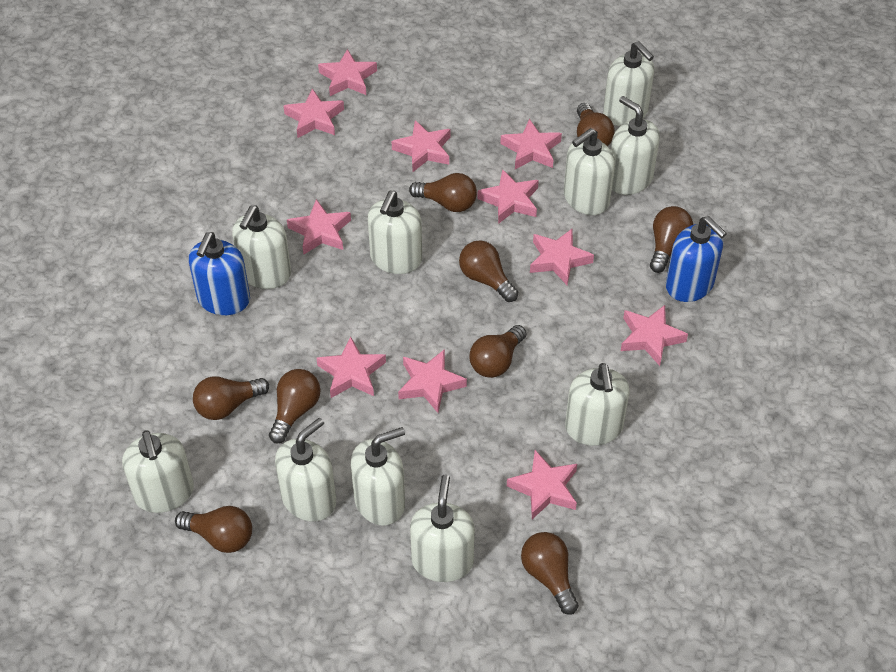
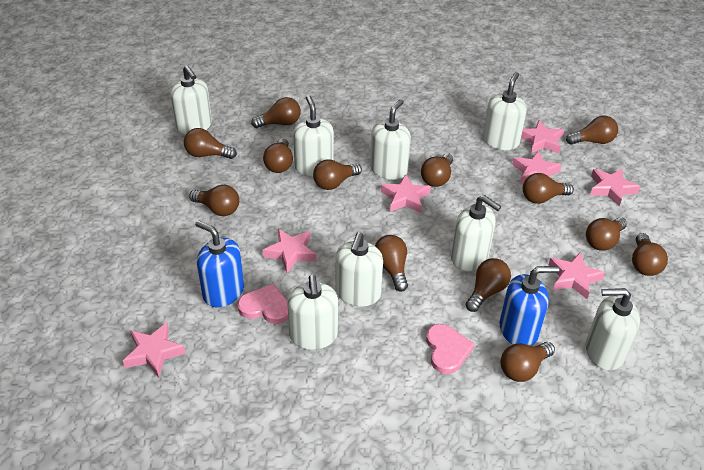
brown light bulb: [175,506,252,553] [193,376,269,420] [269,369,320,443] [409,173,477,212] [459,240,518,302] [470,325,526,378] [521,532,578,615] [577,103,615,146] [650,206,693,273] = 9 -> [184,128,237,159] [189,185,239,216] [251,97,301,128] [263,138,293,173] [313,159,362,190] [375,235,408,292] [421,153,453,187] [466,258,511,312] [500,342,555,382] [523,173,574,204] [566,116,618,145] [586,217,627,251] [632,233,668,276] = 13
pink heart: none = 0 -> [237,284,288,324] [426,324,475,374] = 2
pink star: [284,88,344,138] [287,199,351,255] [316,336,386,398] [318,49,377,96] [391,120,450,172] [398,349,467,413] [477,169,539,224] [500,119,562,169] [507,450,577,519] [530,229,594,285] [621,305,688,366] = 11 -> [123,322,186,378] [263,229,316,273] [381,174,431,213] [512,151,562,184] [521,120,564,154] [548,252,605,299] [590,168,640,206] = 7
white soap dispenser: [122,430,194,513] [232,205,291,289] [275,417,336,522] [351,427,405,526] [368,191,422,274] [410,475,475,582] [564,128,615,215] [565,363,630,446] [603,41,654,126] [611,96,660,195] = 10 -> [170,65,212,135] [287,275,338,350] [293,95,334,176] [336,232,383,307] [370,99,411,180] [451,195,501,271] [483,72,527,150] [586,288,640,370] = 8

